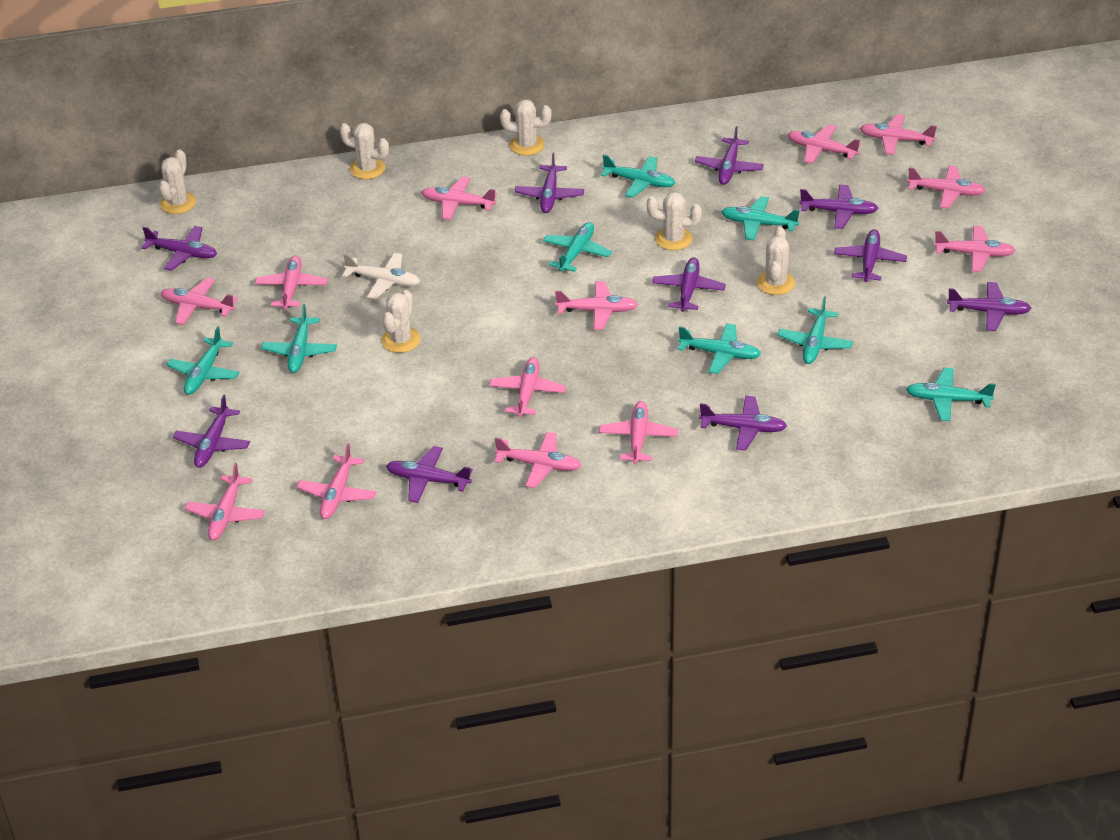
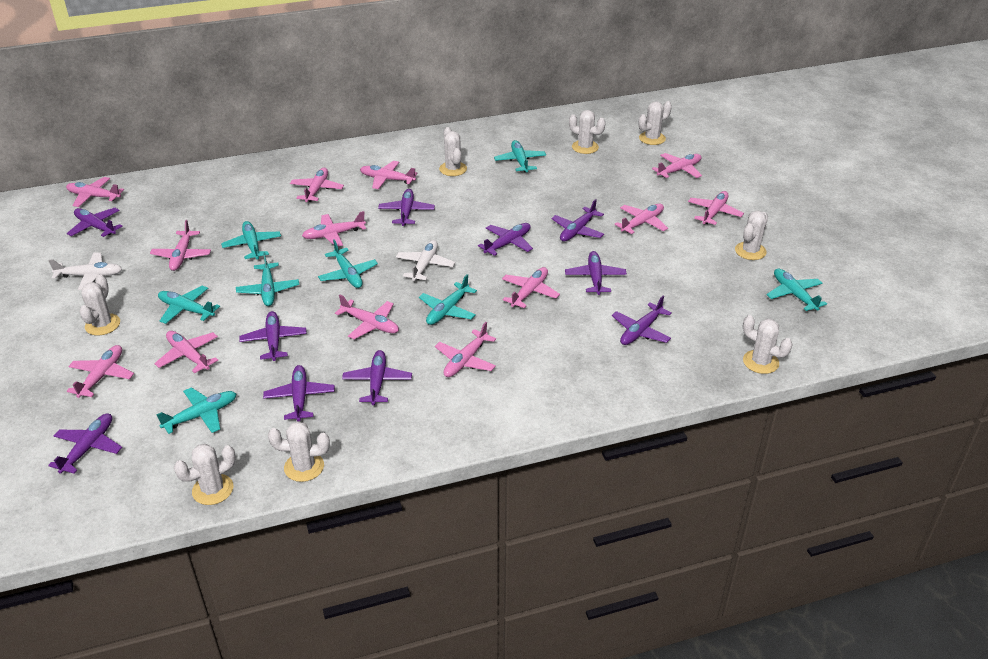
white cactus: [159,149,196,214] [340,123,389,179] [381,290,420,353] [500,99,552,156] [647,192,702,250] [757,227,795,295] = 6 -> [79,275,120,335] [174,444,236,505] [268,421,330,482] [439,127,467,176] [569,110,606,154] [639,101,672,145] [735,211,768,260] [743,315,793,374] = 8
white plane: [342,253,420,299] = 1 -> [48,252,122,290] [396,240,455,281] = 2

